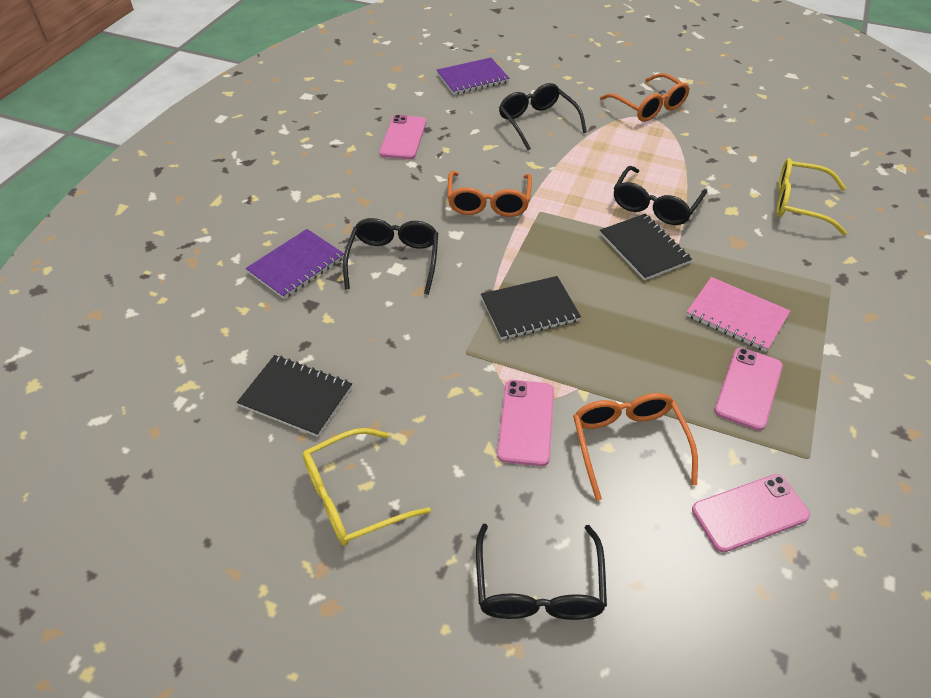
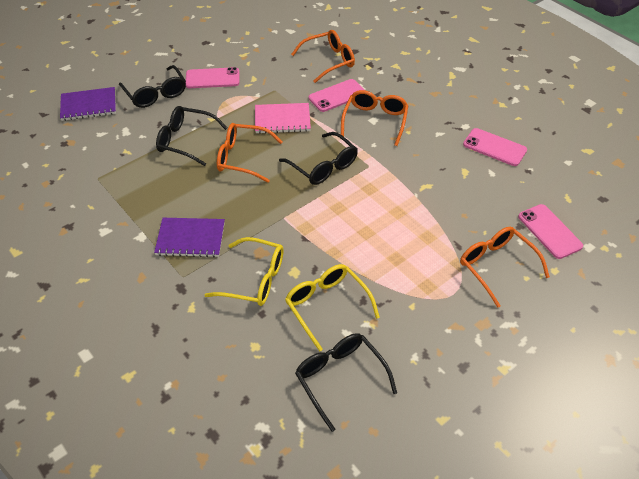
black notebook: [237,355,352,437] [481,276,581,340] [600,214,692,281] = 3 -> none = 0
orange glasses: [447,171,532,217] [573,393,698,501] [600,73,690,122] = 3 -> [217,123,283,183] [291,30,355,83] [341,90,409,146] [460,227,550,308] = 4

